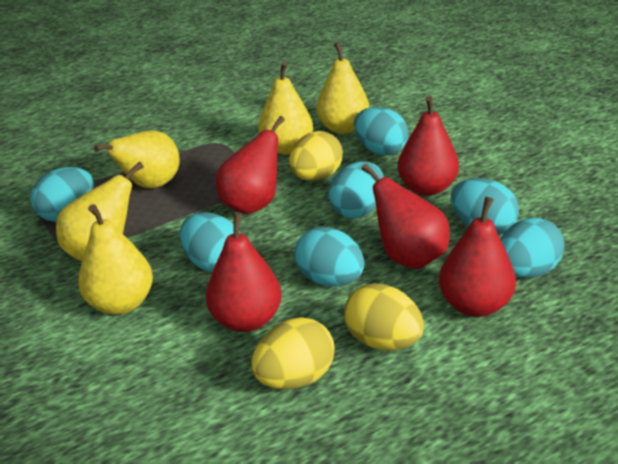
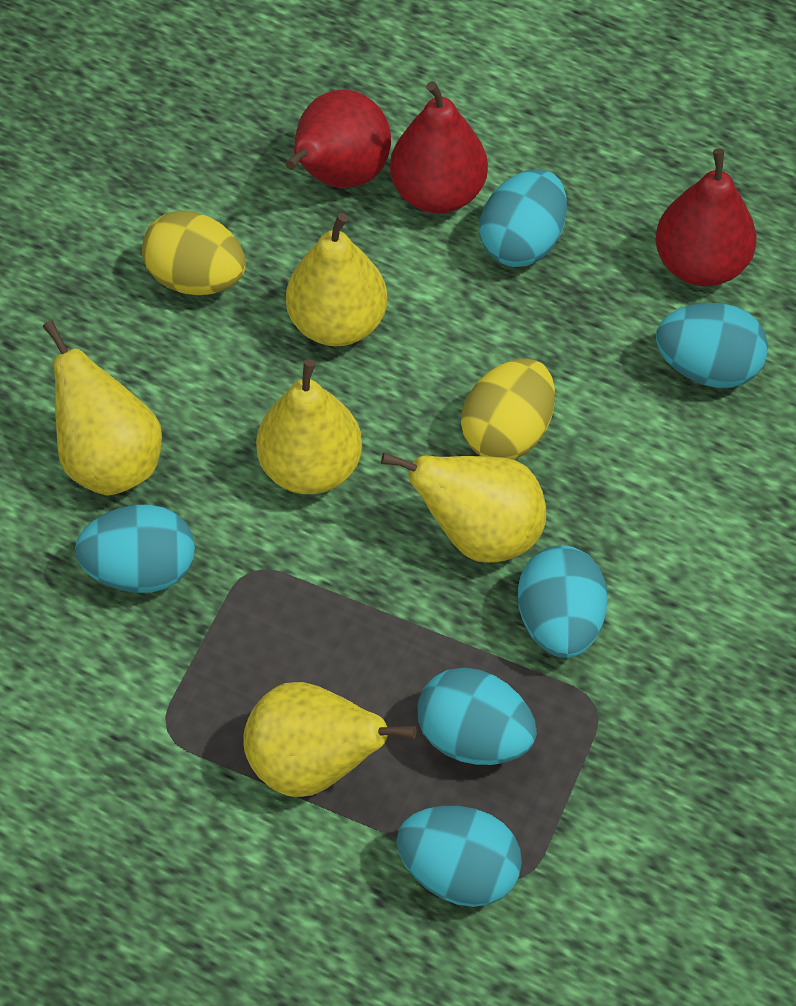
red pear: [206,212,282,332] [216,116,285,214] [362,164,450,269] [398,96,459,196] [439,197,516,317] = 5 -> [286,89,391,188] [390,81,488,213] [656,148,756,286] = 3
turquoise egg: [30,167,94,222] [180,212,240,272] [295,227,365,286] [329,161,384,219] [354,107,408,155] [451,178,519,235] [500,218,564,278] = 7 -> [75,505,195,593] [396,806,522,907] [418,668,537,765] [479,169,567,267] [518,545,608,658] [656,303,768,388] = 6
yellow egg: [251,317,335,390] [289,131,343,181] [344,283,424,350] = 3 -> [142,210,246,295] [461,358,555,460] = 2

